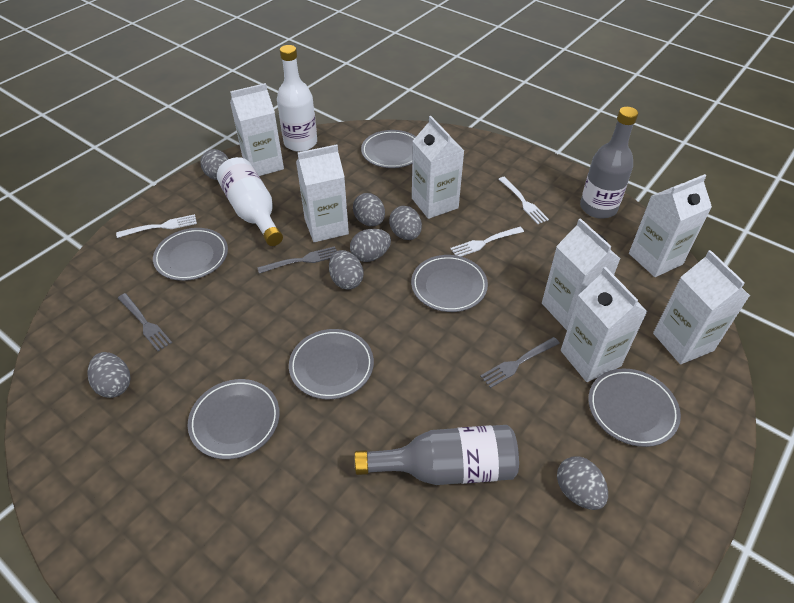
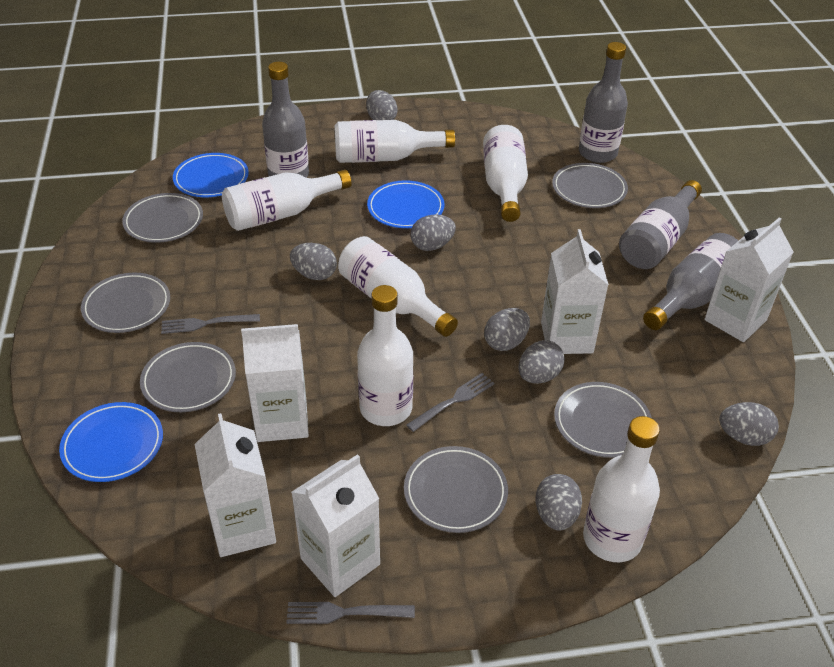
blue plate: none = 0 -> [59,402,163,482] [173,153,249,197] [367,180,444,228] = 3
grey bottle: [354,425,519,485] [580,107,638,219] = 2 -> [262,62,309,178] [579,42,628,163] [619,180,702,269] [643,233,738,330] = 4
white bottle: [217,157,283,246] [277,45,317,152] = 2 -> [222,169,352,231] [335,120,455,163] [338,236,458,337] [357,285,413,426] [483,125,528,222] [583,416,660,562] = 6
white carton: [230,83,284,176] [296,144,349,242] [412,116,464,219] [542,218,620,330] [561,267,648,382] [629,174,712,277] [653,250,750,364] = 7 -> [195,413,276,557] [241,324,309,442] [291,454,380,597] [541,229,609,354] [704,217,793,342] = 5
white fork: [116,214,197,238] [450,227,524,256] [499,177,549,224] = 3 -> none = 0

